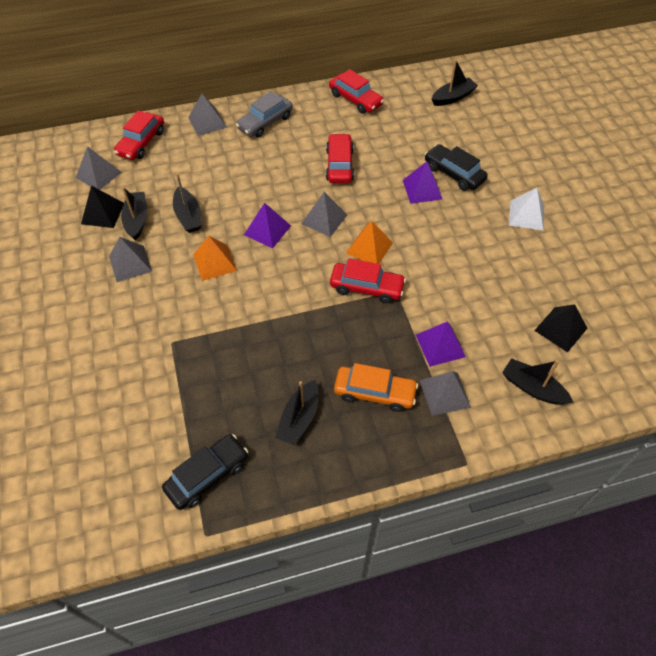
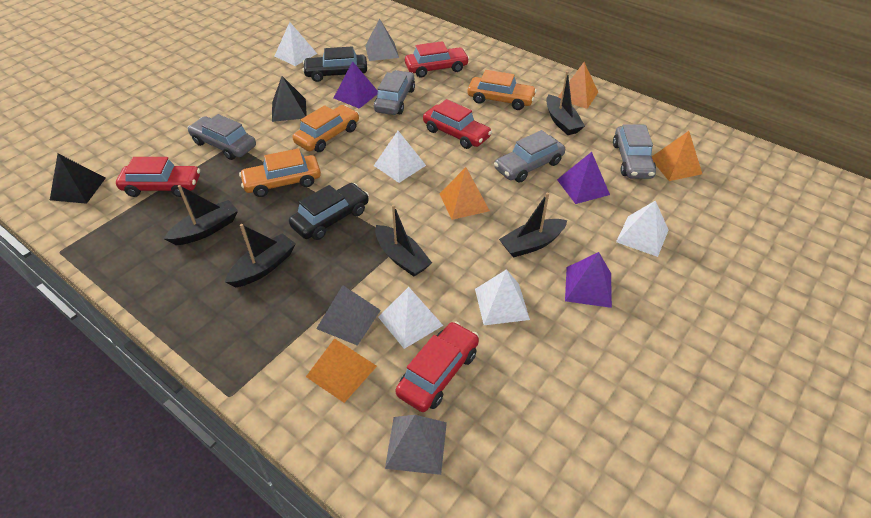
grey car: [236,91,293,138] = 1 -> [187,114,256,160] [374,70,415,115] [494,130,565,183] [613,124,656,179] = 4
grey pyramid: [76,146,122,190] [109,237,152,282] [188,94,227,136] [301,192,347,237] [420,371,471,416] = 5 -> [316,285,381,346] [365,19,399,61] [385,415,447,475] = 3
orange car: [334,363,418,412] = 1 -> [239,148,321,197] [293,105,359,152] [468,70,537,110] = 3
orange pyramid: [193,236,237,281] [346,221,393,264] = 2 -> [306,338,377,403] [439,167,490,220] [558,62,598,109] [652,131,702,181] = 4
white pyramid: [509,188,544,231] = 1 -> [275,22,317,66] [374,131,426,183] [378,287,444,349] [475,269,530,325] [616,200,668,257] = 5

